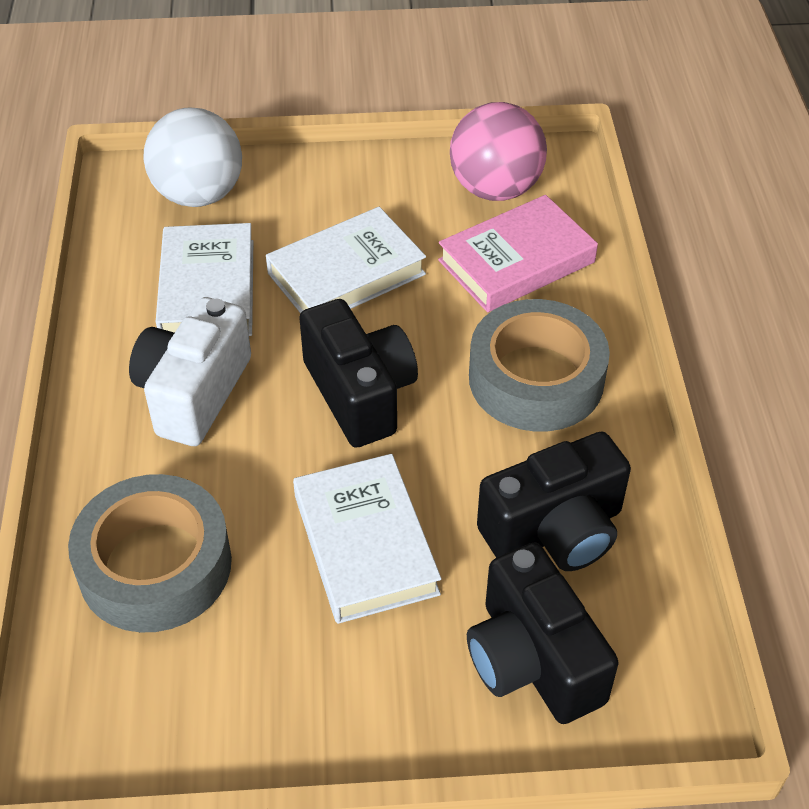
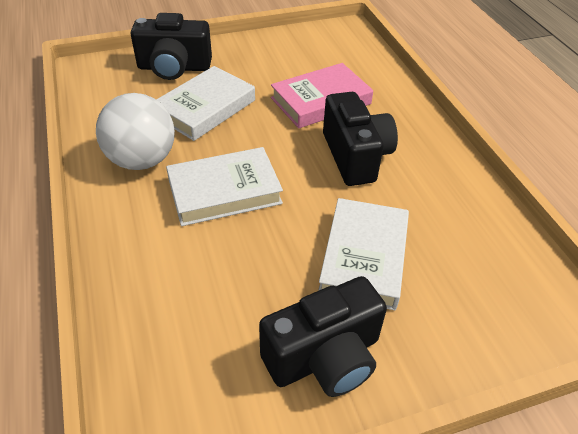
grey tape: [68,474,232,632] [469,299,610,432] = 2 -> none = 0
pink ball: [450,102,547,201] = 1 -> none = 0
white camera: [129,297,251,446] = 1 -> none = 0

